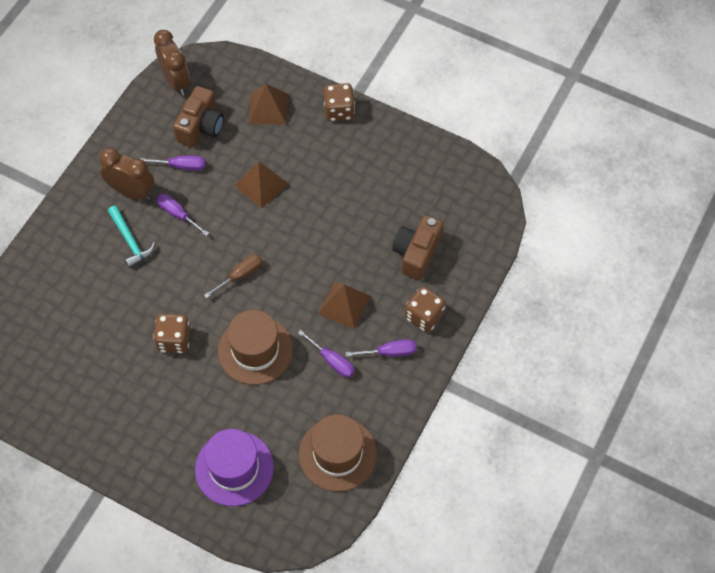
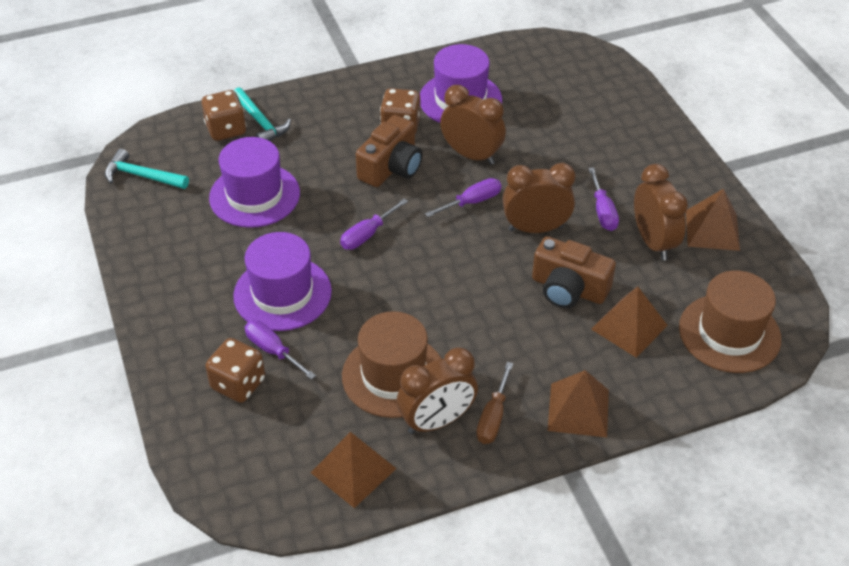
brown clock: [99,148,154,200] [154,30,190,96] = 2 -> [397,347,478,434] [440,85,506,165] [503,163,575,233] [634,164,688,260] = 4
brown pyramid: [234,162,288,209] [249,84,288,125] [318,281,371,329] = 3 -> [311,432,396,508] [548,370,609,438] [591,286,668,358] [686,189,740,251] = 4
purple hat: [195,429,274,506] = 1 -> [209,137,300,228] [233,232,332,331] [420,44,502,123] = 3
turquoise hammer: [108,206,156,268] = 1 -> [105,149,189,189] [234,87,291,141] = 2

